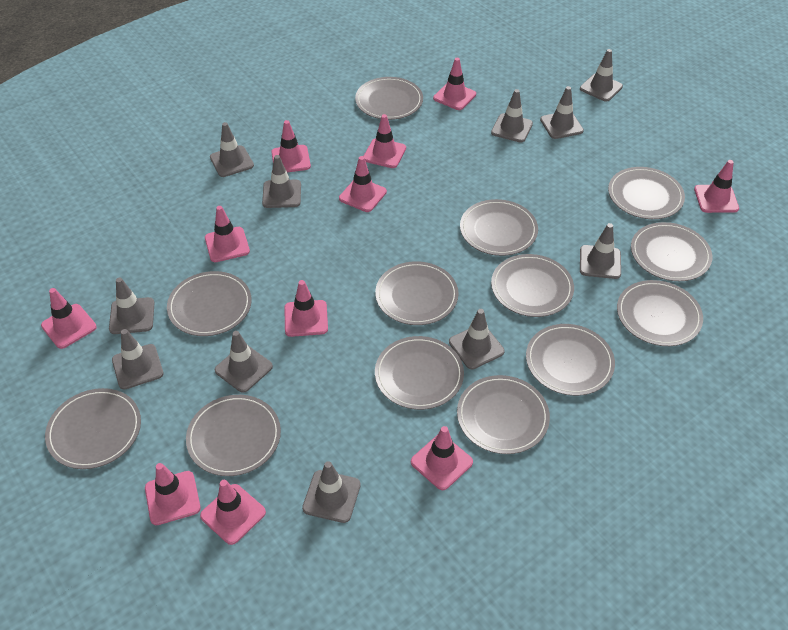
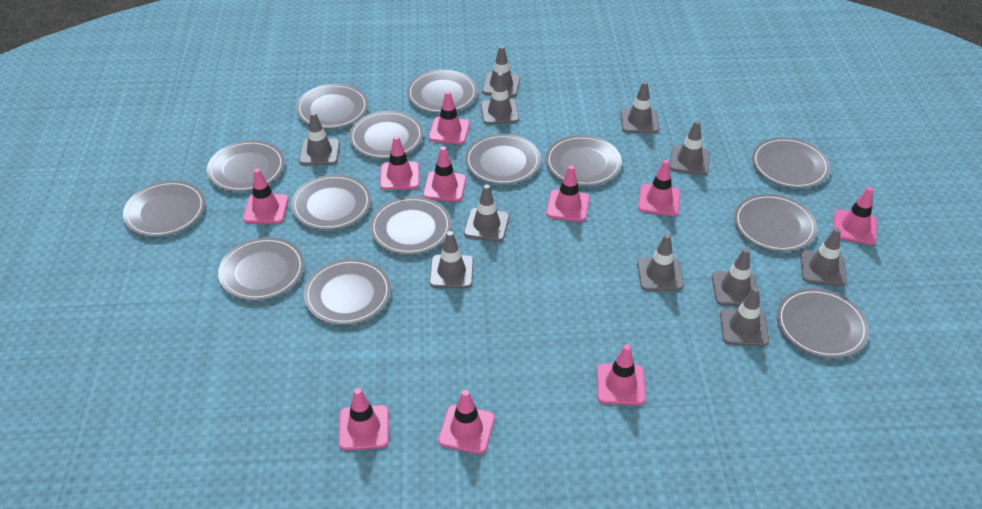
grey plate: [45,388,141,469] [167,271,252,336] [186,395,281,476] [355,77,423,120] [375,261,459,325] [375,336,464,410] [457,375,550,454] [460,199,538,256] [491,254,574,317] [526,324,615,396] [608,167,685,219] [617,280,703,346] [631,222,712,281] = 13 -> [123,181,205,237] [207,140,285,192] [218,237,304,301] [291,174,371,230] [296,84,368,129] [304,259,391,325] [349,111,423,159] [370,196,452,255] [407,70,477,113] [465,134,541,185] [545,135,622,186] [734,194,817,252] [752,137,830,188] [777,288,869,358] = 14
pink traffic cone: [41,288,97,349] [145,463,201,525] [200,480,266,545] [205,206,250,262] [271,120,311,172] [284,280,328,337] [339,156,387,212] [363,114,406,168] [411,426,473,490] [433,58,476,110] [694,160,739,213] = 11 -> [243,168,289,224] [339,388,389,451] [380,136,419,190] [423,146,466,202] [429,91,470,144] [438,390,495,454] [546,165,590,222] [597,344,646,405] [638,160,680,216] [833,187,877,245] = 10

